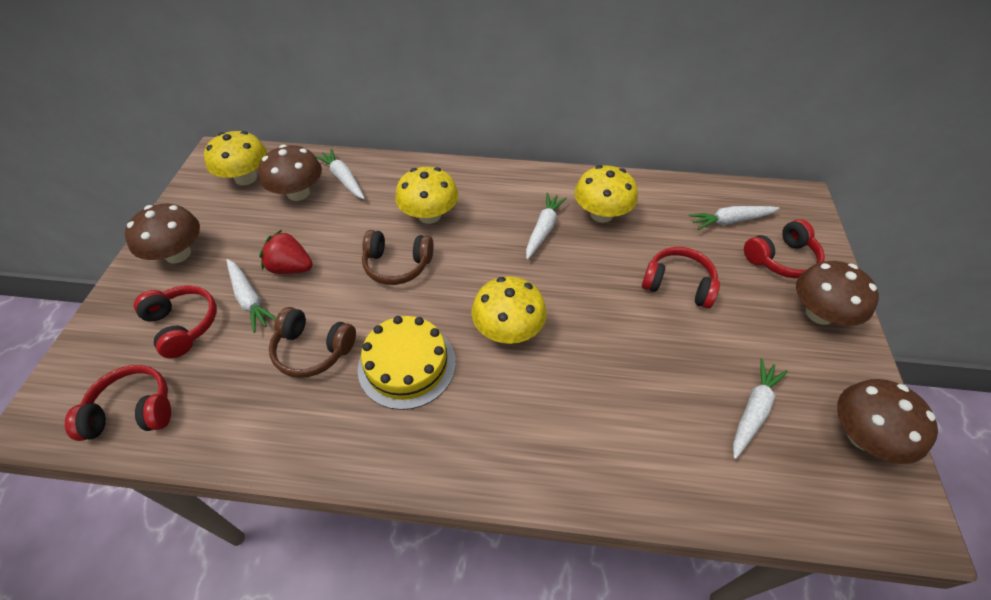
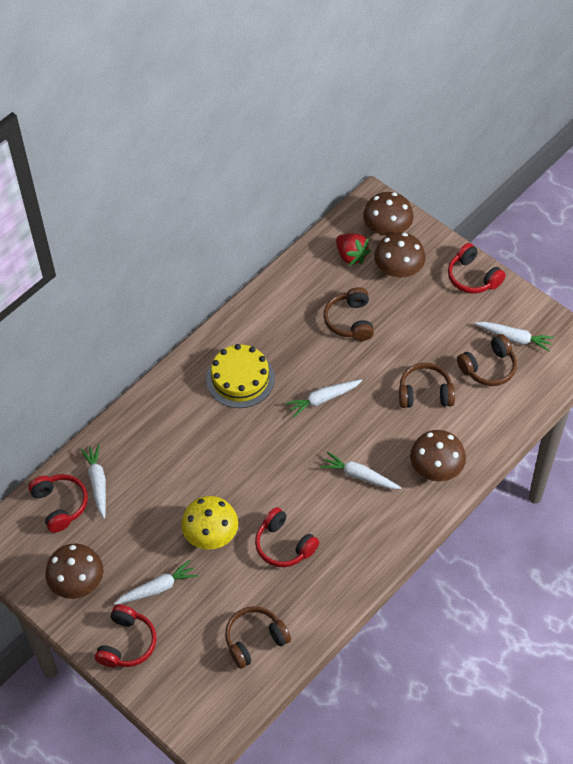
brown headphones: [269,307,356,378] [362,230,434,285] = 2 -> [225,606,291,669] [324,287,374,341] [399,363,455,408] [457,334,517,386] = 4
yellow mushroom: [204,131,267,185] [395,167,459,224] [471,276,547,344] [574,165,638,223] = 4 -> [181,496,238,550] = 1

